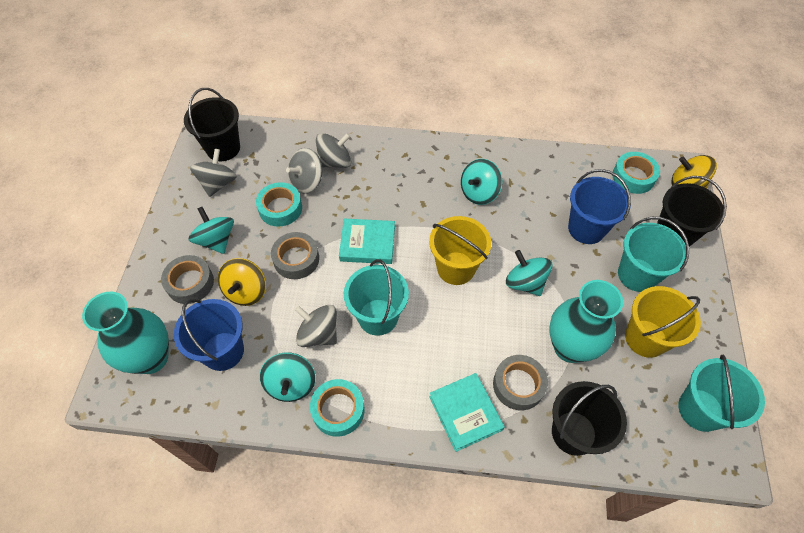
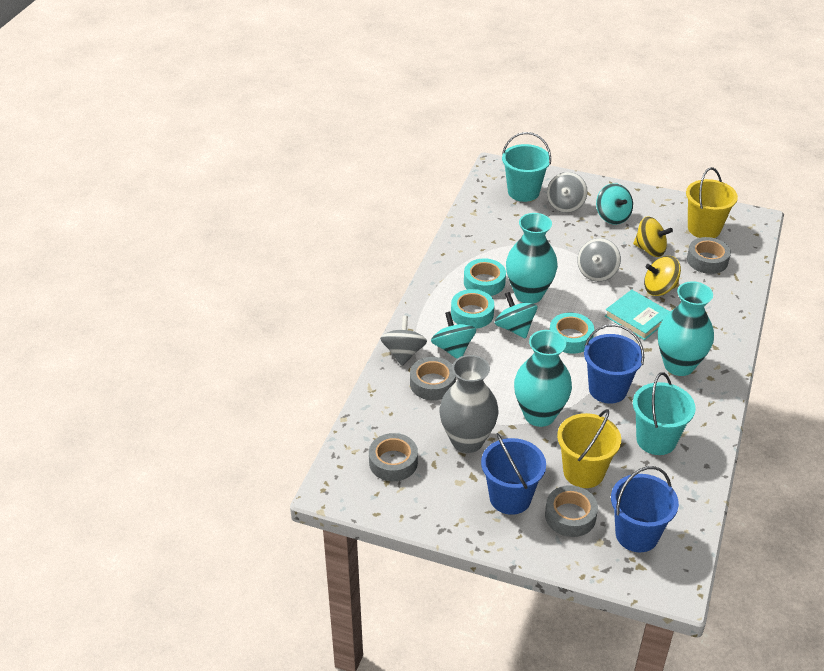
black bucket: [184,88,240,161] [552,381,627,456] [657,176,727,247] = 3 -> none = 0
blue bucket: [174,299,244,371] [568,169,631,244] = 2 -> [481,433,546,515] [584,324,644,404] [611,466,679,552] = 3
grey spinning top: [190,149,237,197] [286,148,323,194] [295,305,337,347] [316,133,351,168] = 4 -> [380,316,427,366] [547,172,588,213] [577,238,621,282] = 3
grey tape: [161,255,214,304] [271,232,319,279] [493,355,548,410] = 3 -> [369,433,418,481] [410,357,456,400] [545,485,598,537] [687,237,731,274] = 4
grey vase: none = 0 -> [440,355,499,453] = 1
turquoise book: [339,219,395,264] [429,373,505,452] = 2 -> [605,290,670,340] = 1
turquoise bucket: [344,259,409,336] [618,217,689,292] [678,355,765,432] = 3 -> [502,132,551,202] [633,372,696,455] = 2
turquoise spinning top: [189,207,234,254] [260,352,316,402] [461,159,502,205] [506,250,552,296] = 4 -> [431,311,476,359] [495,292,537,339] [596,183,633,225] = 3
turquoise vase: [82,292,169,374] [549,280,623,363] = 2 -> [506,213,558,303] [514,330,572,427] [658,281,714,376] = 3

